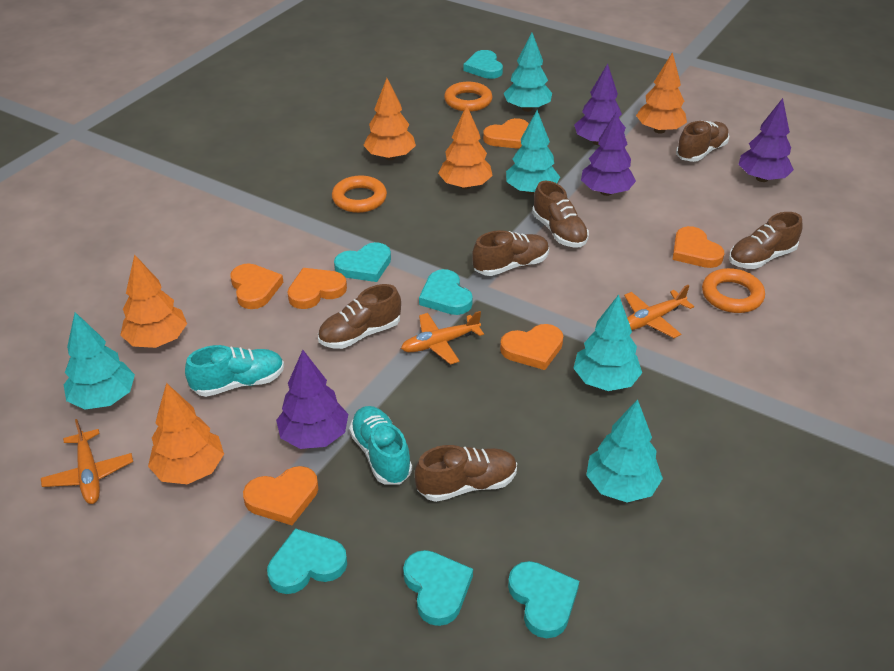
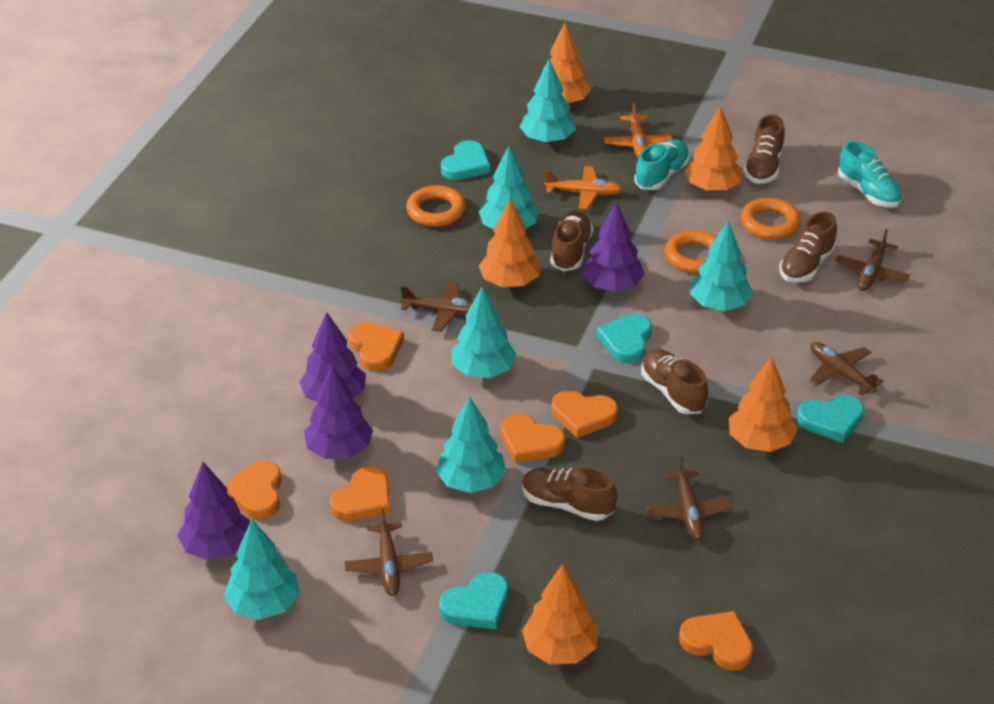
brown plane: none = 0 -> [344,509,433,596] [400,281,473,332] [647,456,733,540] [809,342,884,396] [835,229,910,291] = 5
brown shoe: [318,284,401,349] [415,445,517,502] [472,230,549,276] [532,181,589,248] [676,121,729,162] [729,212,803,269] = 6 -> [522,467,617,521] [551,211,593,271] [641,349,708,414] [744,114,785,184] [780,212,837,283] = 5
orange plane: [41,419,133,504] [401,311,484,365] [624,285,694,338] = 3 -> [545,166,622,210] [604,103,673,158] = 2
turquoise heart: [267,528,347,594] [334,242,391,282] [403,550,473,626] [419,269,473,315] [463,50,503,79] [508,561,579,638] = 6 -> [439,572,508,629] [441,140,490,180] [597,313,652,363] [797,395,864,443] = 4
turquoise tree: [64,312,135,410] [504,33,552,112] [506,110,560,195] [573,295,642,391] [586,399,663,502] = 5 -> [224,520,300,620] [436,396,506,493] [451,286,517,378] [479,146,539,229] [520,59,576,144] [690,221,753,311] = 6

